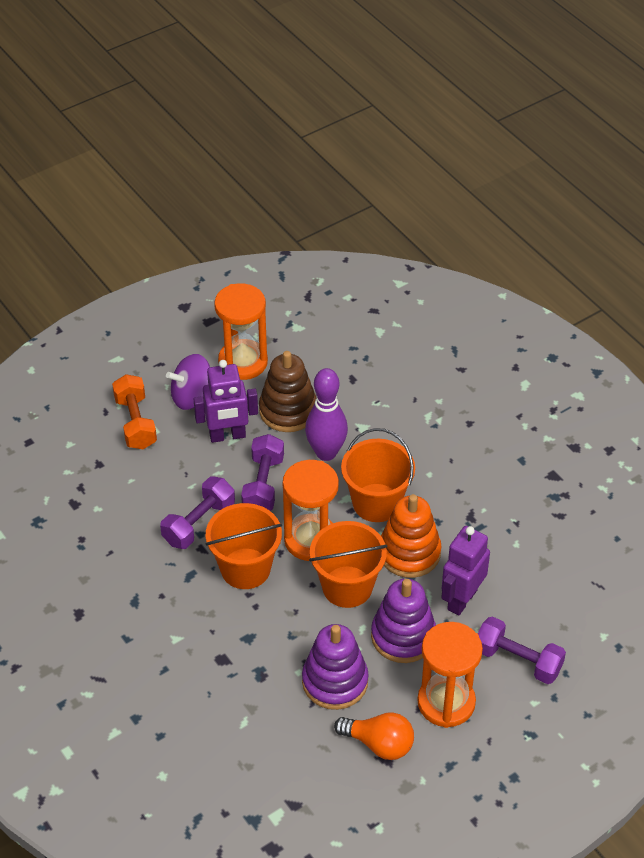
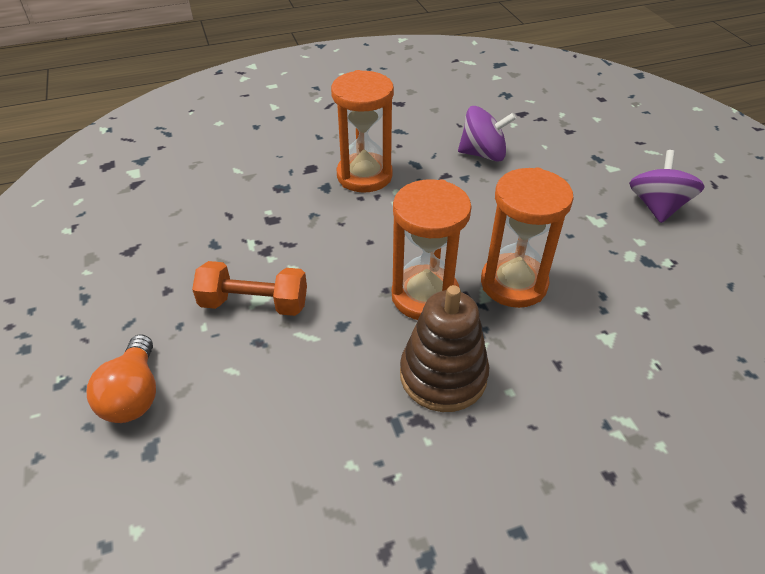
orange bucket: [206,503,282,589] [309,521,388,608] [341,428,415,522] = 3 -> none = 0
orange stacking toy: [381,494,442,578] = 1 -> none = 0
purple bowling pin: [305,368,348,461] = 1 -> none = 0
purple dumbbell: [160,477,235,549] [241,434,284,511] [478,616,566,684] = 3 -> none = 0
purple robot: [194,360,258,443] [441,526,490,615] = 2 -> none = 0
purple spinning top: [166,354,210,410] = 1 -> [458,106,516,161] [629,150,704,223] = 2
purple stacking toy: [302,624,369,710] [371,579,436,663] = 2 -> none = 0

